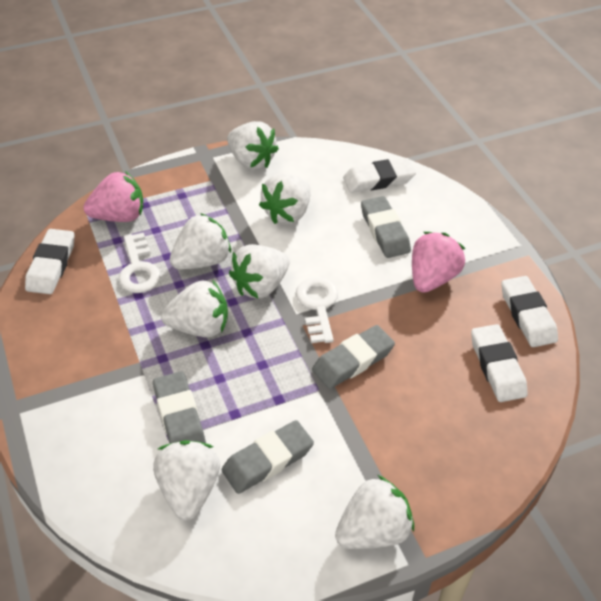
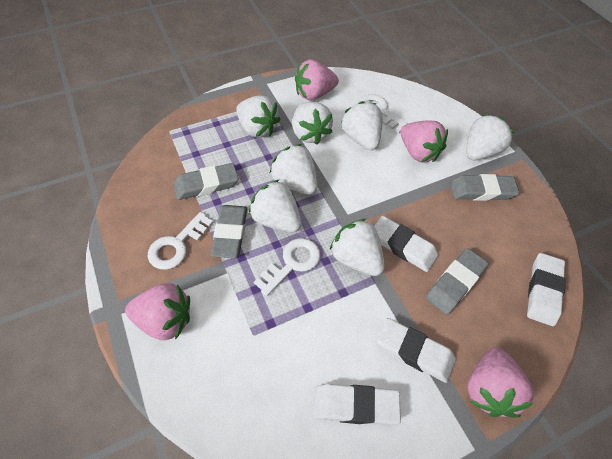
pink strawberry: [83,171,143,222] [412,232,465,293] = 2 -> [125,283,190,340] [295,59,339,100] [400,120,448,162] [468,348,534,418] = 4
white key: [119,233,161,293] [296,277,338,343] = 2 -> [148,212,214,270] [254,238,320,296] [359,94,408,133] = 3

